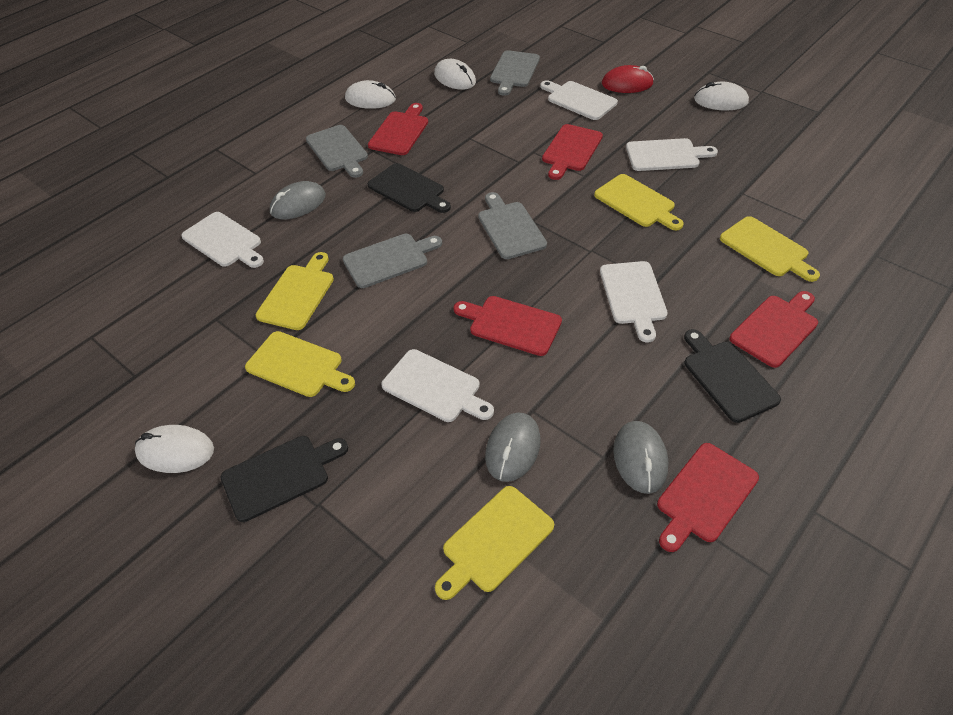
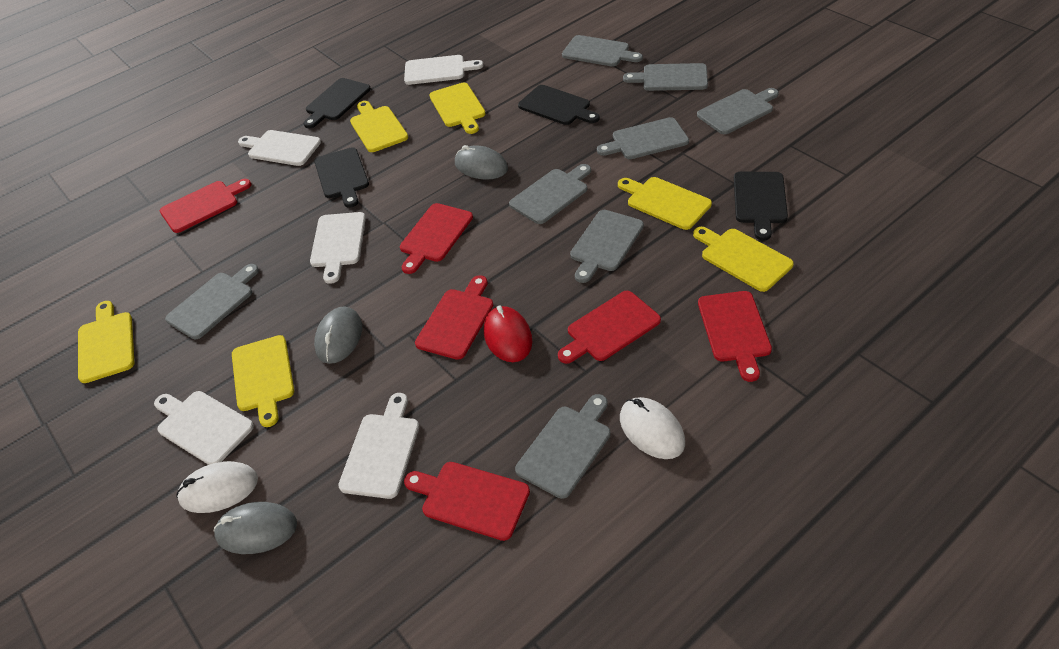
black cutting board: [221,436,348,522] [368,163,451,213] [684,329,781,423] = 3 -> [303,78,371,128] [314,147,369,208] [518,85,600,125] [734,172,788,240] = 4
grey cutting board: [306,125,368,178] [343,234,442,288] [478,192,547,259] [490,50,540,96] = 4 -> [165,264,259,339] [509,164,591,224] [515,394,611,499] [562,35,643,67] [570,210,644,283] [597,117,689,159] [623,63,708,91] [697,88,779,134] = 8
red cutting board: [368,103,428,155] [453,296,562,356] [542,124,603,180] [657,443,759,552] [729,291,818,368] = 5 -> [160,179,251,233] [400,203,473,274] [404,462,530,541] [415,275,493,360] [558,291,661,364] [698,291,772,382] = 6
white mouse: [135,425,214,473] [345,80,396,109] [434,59,476,90] [694,82,749,110] = 4 -> [176,461,258,513] [620,397,685,459] = 2
yellow cutting board: [245,331,355,397] [255,252,334,330] [435,486,554,600] [594,174,684,230] [720,216,820,282] = 5 -> [78,301,135,383] [232,335,294,427] [350,101,408,152] [429,83,486,134] [618,177,712,230] [693,227,794,292] = 6

